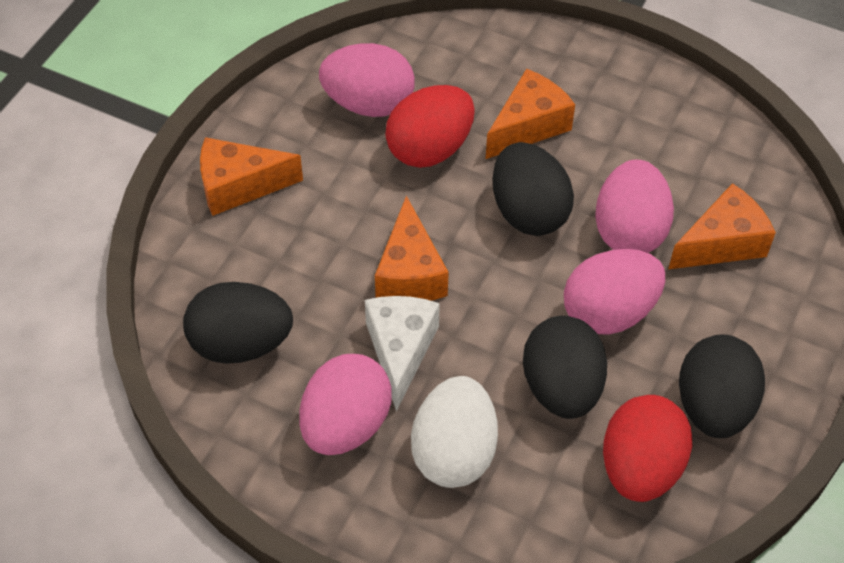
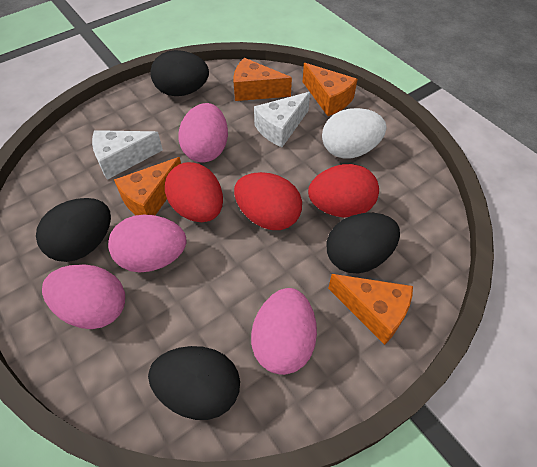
red egg: [385,85,475,168] [603,395,692,502] = 2 -> [165,162,223,222] [234,172,302,230] [308,164,379,217] = 3
white cheese: [365,296,440,411] = 1 -> [92,130,163,180] [254,92,310,147] = 2

